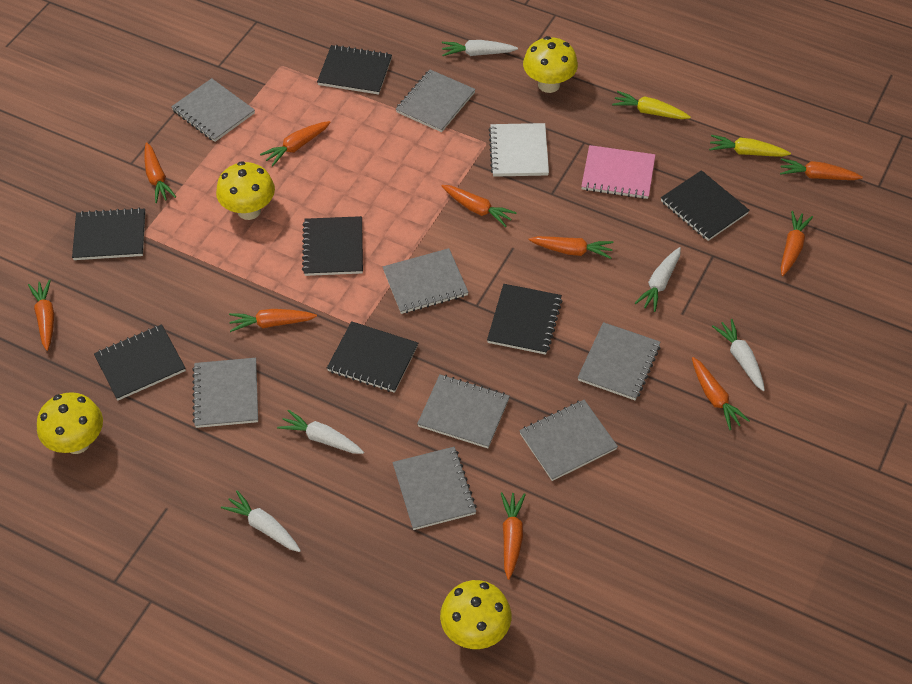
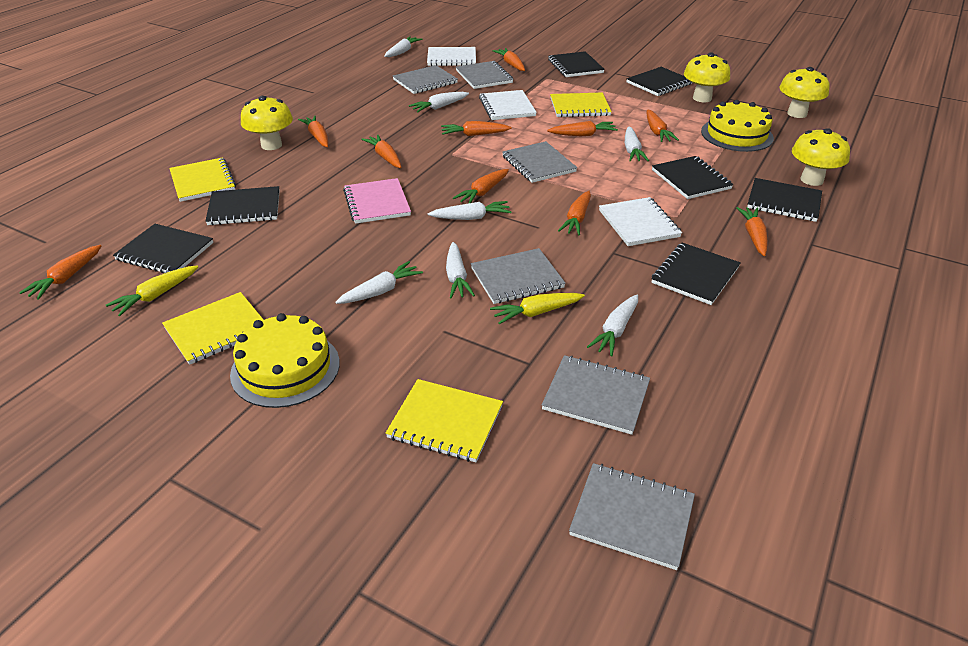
grey notebook: [171,78,255,142] [192,358,258,428] [383,248,468,314] [393,447,477,530] [396,70,476,132] [417,375,510,448] [519,400,618,481] [577,322,660,400] = 8 -> [393,65,458,94] [456,61,513,89] [471,248,566,304] [502,141,577,183] [542,355,650,435] [569,463,695,570] = 6
white carrot: [221,490,301,552] [277,409,364,454] [442,40,518,56] [635,247,681,312] [712,319,765,391] = 5 -> [335,261,423,304] [384,36,422,57] [409,92,469,112] [428,201,512,220] [446,242,475,298] [587,295,638,356] [625,127,649,161] = 7
white notebook: [489,123,549,177] = 1 -> [427,47,476,66] [479,90,537,120] [599,197,682,246] = 3
yellow cake: none = 0 -> [230,313,340,408] [701,100,774,152] = 2
yellow notebook: none = 0 -> [162,292,264,365] [169,157,236,202] [386,379,503,462] [550,93,612,117] = 4

